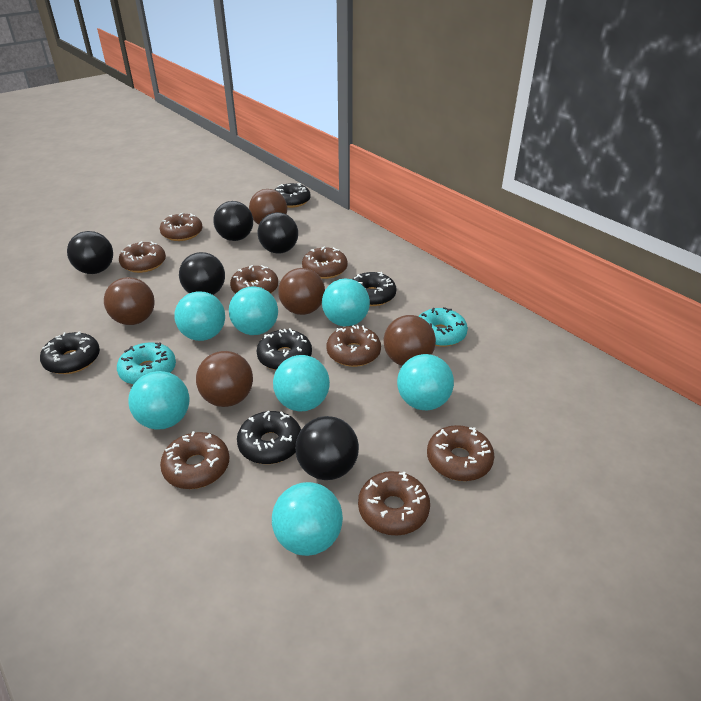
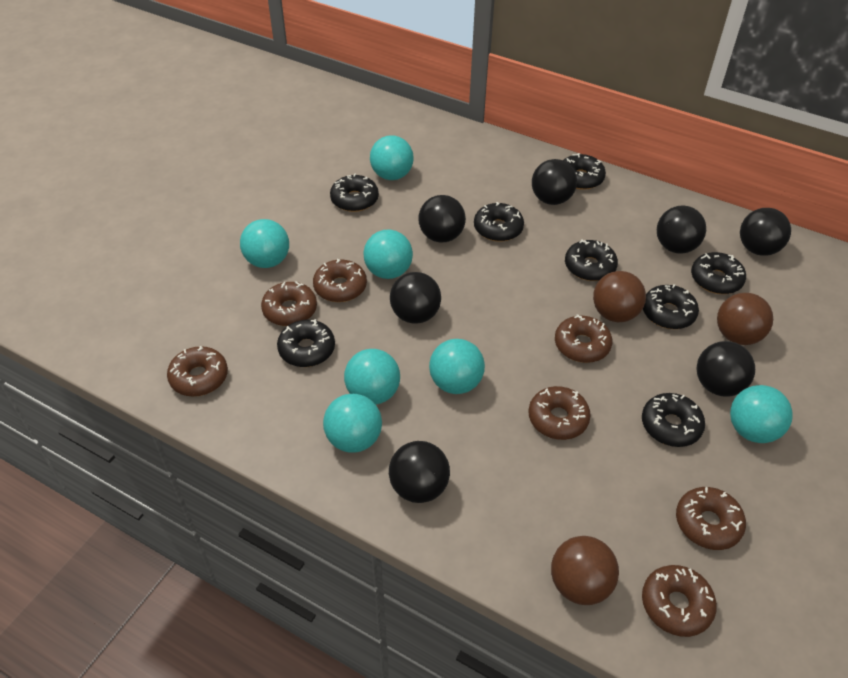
black ball: [67,231,113,274] [179,252,225,295] [213,201,253,241] [258,212,298,254] [295,416,359,480] = 5 -> [389,441,450,503] [390,272,441,324] [418,195,466,243] [532,159,577,205] [657,206,706,253] [696,341,755,397] [740,208,791,256] = 7
black donut: [40,332,100,374] [237,410,301,464] [257,328,312,370] [275,183,311,208] [353,272,396,306] = 5 -> [277,319,335,367] [330,174,379,212] [474,202,524,242] [563,153,606,190] [565,240,618,281] [642,393,705,447] [643,284,699,329] [691,252,746,294] = 8
brown ball: [104,277,155,325] [196,351,253,407] [249,189,287,225] [278,268,325,315] [383,315,436,366] = 5 -> [551,536,619,605] [593,271,646,322] [717,293,773,345] = 3
brown donut: [119,241,166,273] [160,213,203,241] [160,431,229,489] [230,265,278,294] [302,246,348,279] [327,325,381,367] [358,471,430,536] [427,425,494,481] = 8 -> [167,346,228,397] [261,281,317,326] [313,259,367,302] [528,386,591,440] [555,314,612,363] [642,565,717,637] [676,487,746,550] = 7
turquoise donut: [117,342,176,385] [419,307,468,347] = 2 -> none = 0

